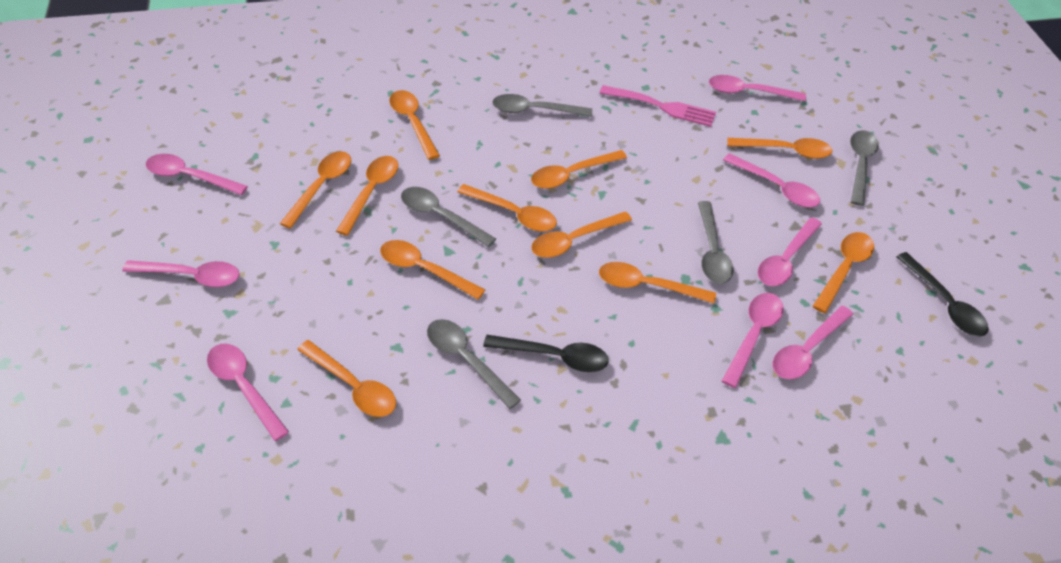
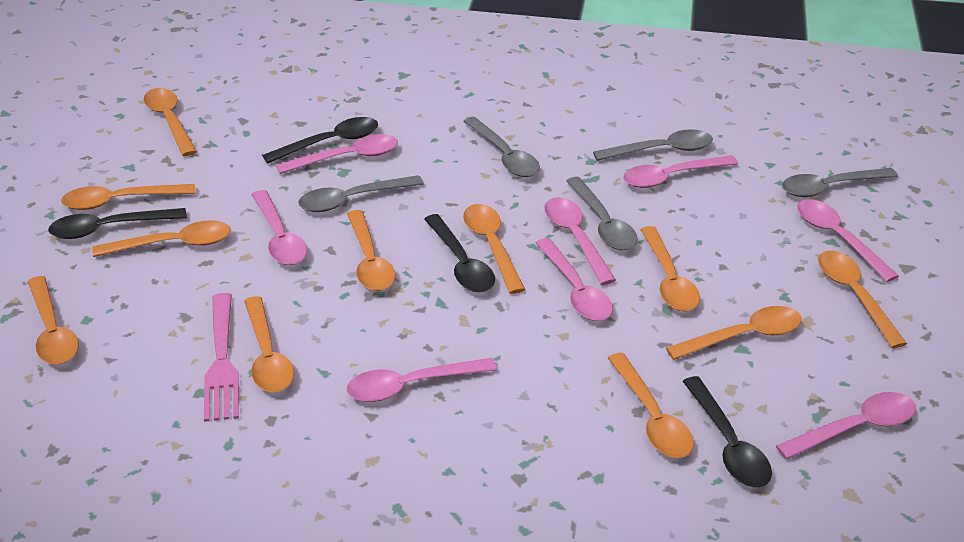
black spoon: [483,335,609,372] [897,252,989,337] = 2 -> [48,208,187,239] [262,117,378,163] [424,214,495,292] [683,376,772,487] = 4

